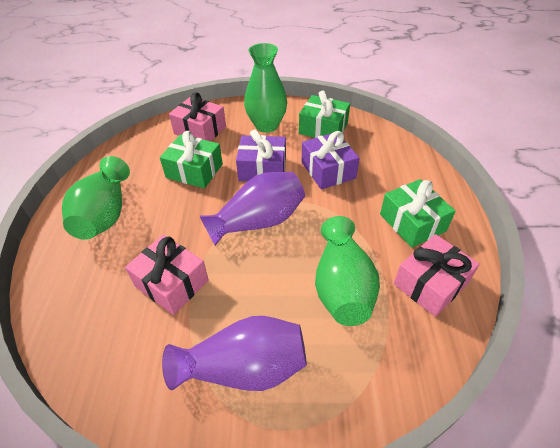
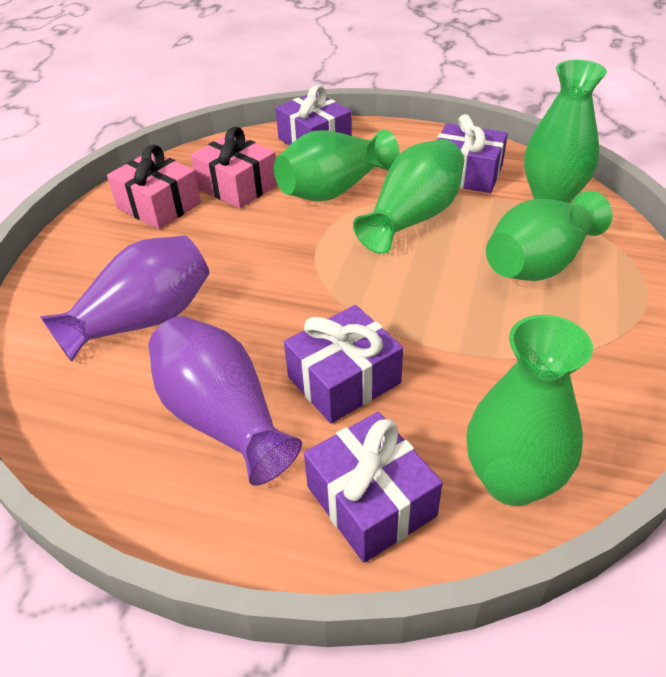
green gift: [160,131,223,189] [299,91,350,138] [380,179,456,248] = 3 -> none = 0
green vase: [62,156,130,240] [244,43,287,133] [315,216,380,326] = 3 -> [274,130,400,201] [353,139,464,254] [466,315,593,506] [486,191,613,281] [524,60,607,203] = 5
pink gift: [125,235,209,315] [169,92,226,141] [394,234,480,317] = 3 -> [107,145,201,229] [191,126,278,209] = 2
purple gift: [236,130,286,182] [302,131,360,190] = 2 -> [275,85,352,146] [284,305,403,423] [304,412,443,563] [437,114,508,193] = 4

